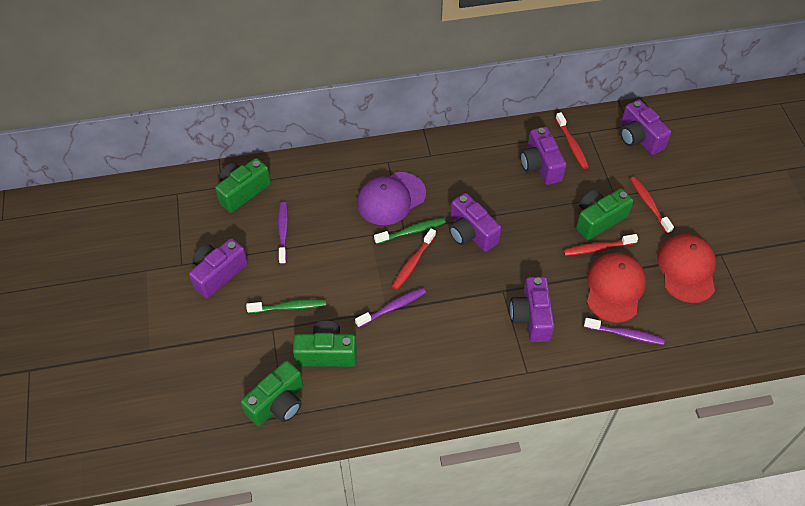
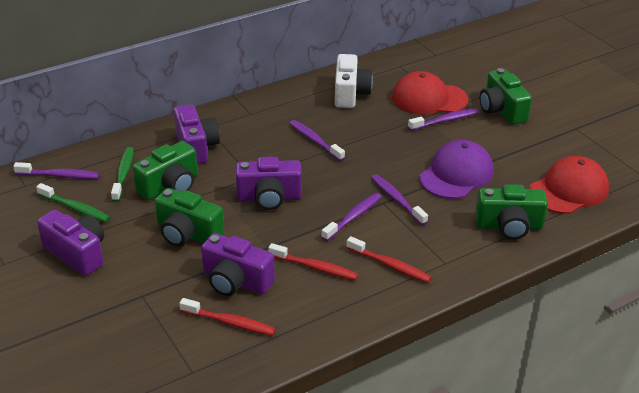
purple camera: [189,238,248,298] [449,193,501,252] [510,276,555,342] [520,127,566,185] [620,100,671,155] = 5 -> [37,210,104,276] [174,105,220,164] [201,233,275,296] [236,157,302,210] = 4
purple toothbrush: [278,201,288,265] [355,288,426,328] [584,318,665,345] = 3 -> [13,162,99,179] [289,120,345,161] [321,193,382,241] [371,174,428,225] [408,108,479,131] = 5
red toothbrush: [392,228,436,290] [555,112,589,169] [563,234,638,256] [630,176,674,234] = 4 -> [179,298,275,336] [268,243,358,280] [347,236,432,283] = 3
white camera: none = 0 -> [335,54,373,108] = 1

